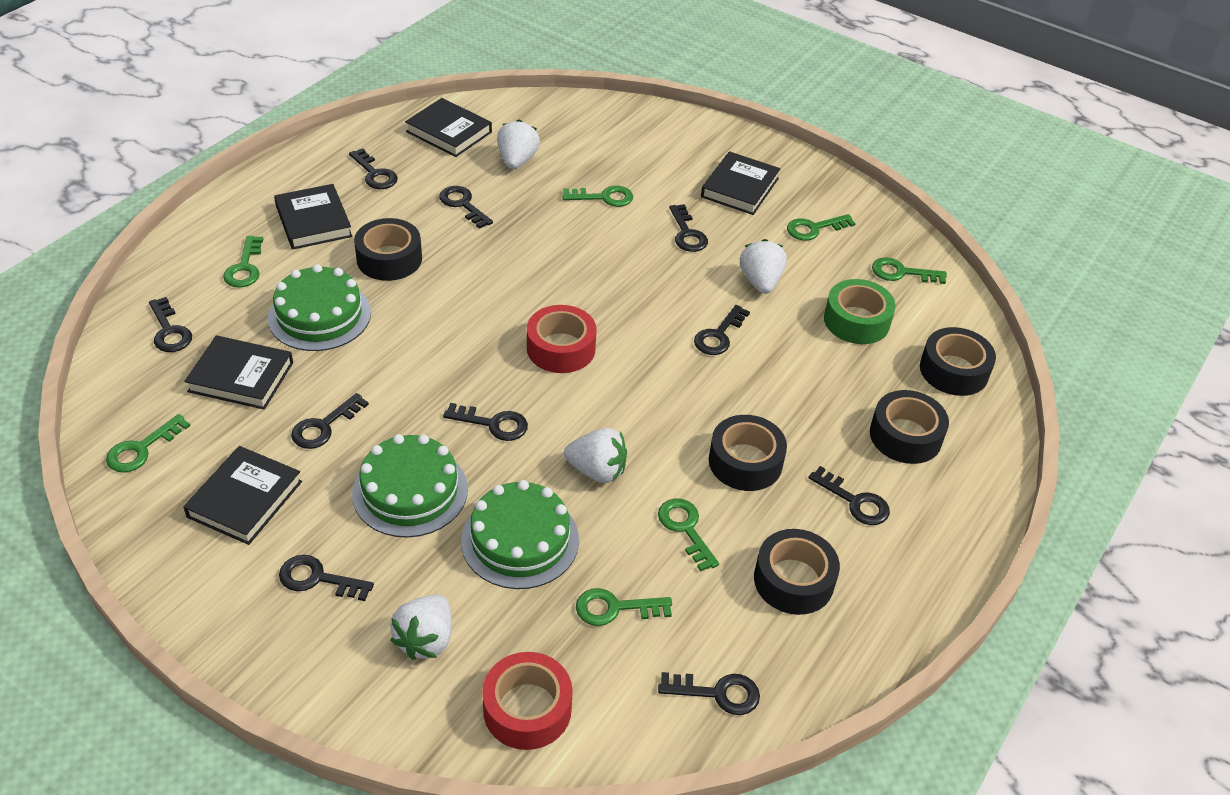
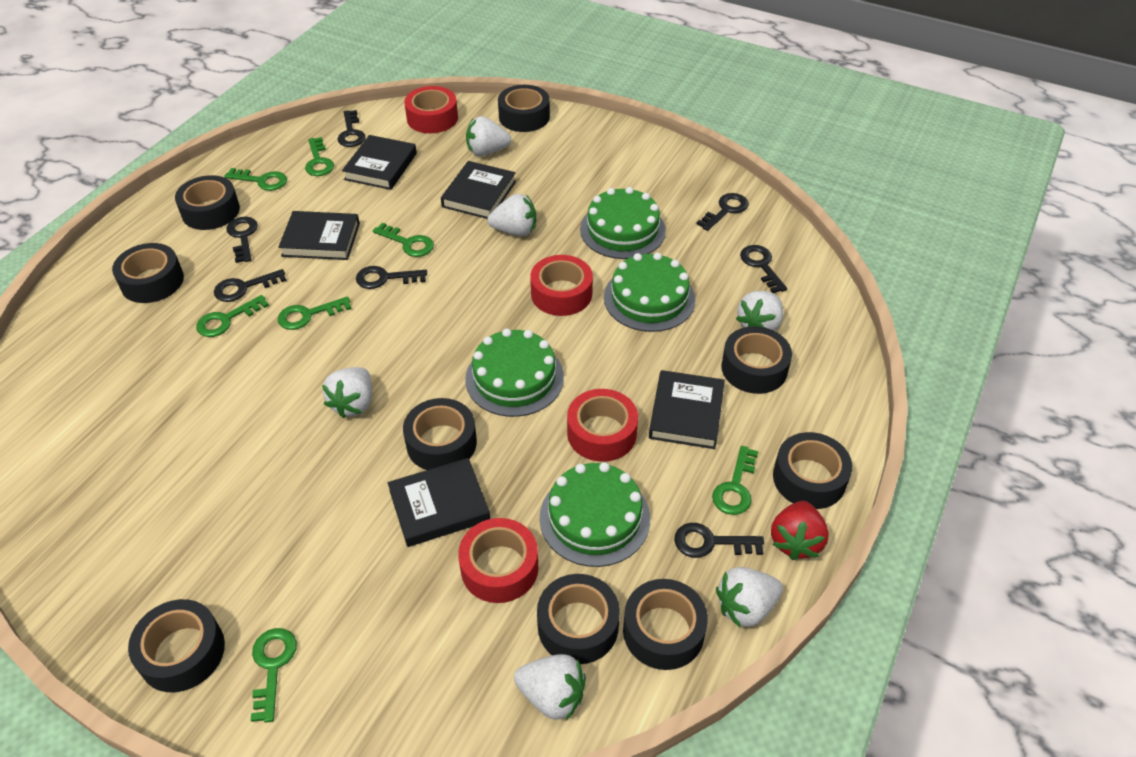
black key: [149,297,192,352] [279,555,374,601] [291,393,369,449] [349,148,398,189] [439,186,493,229] [443,403,528,441] [658,672,760,715] [669,204,708,252] [694,305,750,355] [808,466,890,525] = 10 -> [214,269,287,302] [226,217,258,263] [338,110,366,147] [356,266,427,289] [674,523,764,558] [696,193,749,231] [740,245,787,293] = 7
black tape: [354,218,422,281] [709,415,787,491] [754,529,840,615] [870,390,949,464] [920,327,996,396] = 5 -> [112,243,184,303] [128,599,225,692] [175,175,240,230] [403,398,477,470] [498,85,550,132] [537,574,620,664] [623,579,708,670] [721,326,792,394] [773,432,852,509] = 9
green cake: [268,264,371,351] [352,434,468,538] [461,480,579,589] = 3 -> [465,328,564,417] [540,462,650,567] [580,187,666,259] [604,252,696,332] = 4
green tape: [824,279,896,344] = 1 -> none = 0
red strawberry: none = 0 -> [771,501,829,560] = 1
red tape: [482,652,573,750] [527,305,597,373] = 2 -> [404,86,458,133] [458,518,538,603] [530,255,593,316] [567,389,638,462] = 4
white strawberry: [390,595,452,660] [497,120,540,169] [564,428,627,483] [740,239,787,294] = 4 -> [322,367,372,418] [466,116,511,156] [487,194,536,236] [514,654,586,721] [716,567,783,628] [736,291,783,331] = 6

